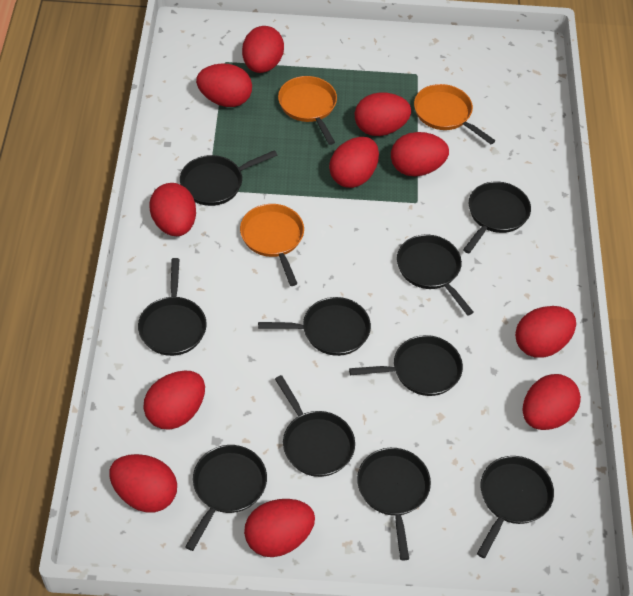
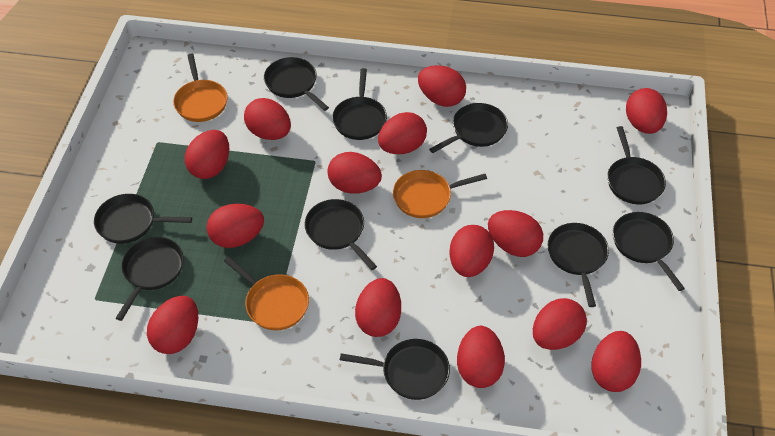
red egg: [109,454,177,513] [144,371,205,430] [149,183,196,236] [196,64,252,107] [242,26,284,73] [244,499,315,557] [329,137,379,188] [355,92,411,136] [391,132,449,176] [515,306,576,358] [523,374,581,430] = 11 -> [147,296,198,354] [185,130,229,179] [207,204,264,248] [244,98,291,140] [327,152,382,194] [355,278,401,337] [378,112,427,154] [418,65,466,107] [449,225,494,277] [457,326,505,388] [488,210,543,257] [533,298,587,350] [591,331,641,392] [626,88,667,134] = 14

